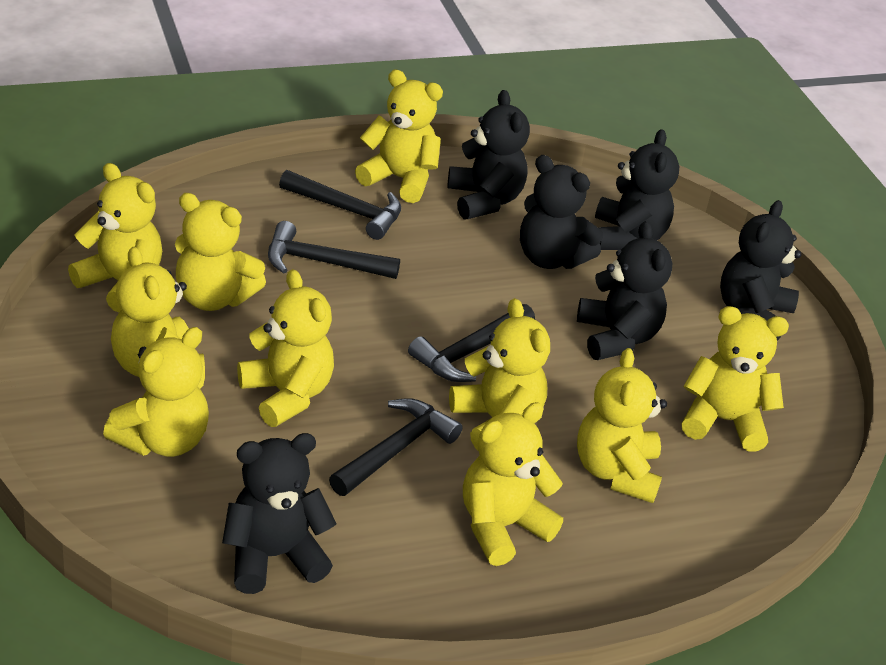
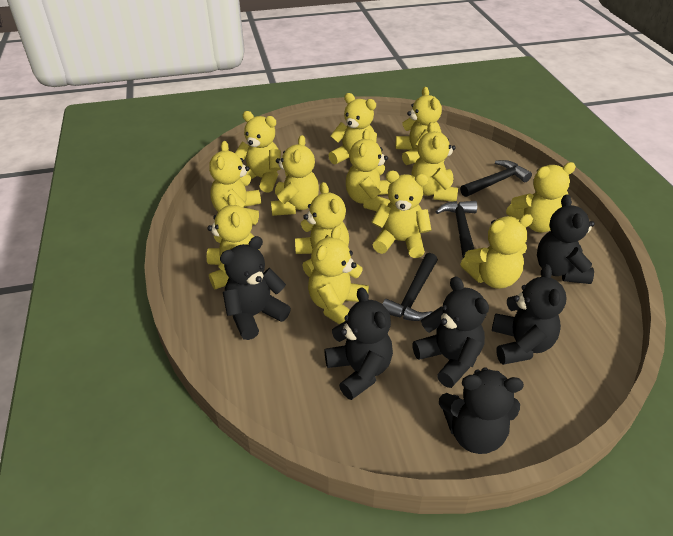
black hammer: [268,221,400,279] [279,170,401,240] [329,398,463,496] [408,304,535,382] = 4 -> [383,253,438,321] [435,201,477,258] [460,160,532,197] = 3
yellow teddy bear: [68,163,162,312] [103,327,209,457] [111,247,205,380] [175,193,266,311] [237,269,334,427] [355,70,443,203] [449,298,550,450] [463,402,563,566] [577,348,667,503] [681,306,789,452] = 10 -> [207,194,259,289] [209,141,261,225] [235,111,281,193] [271,135,319,216] [295,182,349,277] [308,226,369,325] [328,93,377,165] [346,129,391,211] [371,171,432,258] [396,87,442,165] [412,122,458,202] [460,214,533,289] [506,162,576,233] = 13

